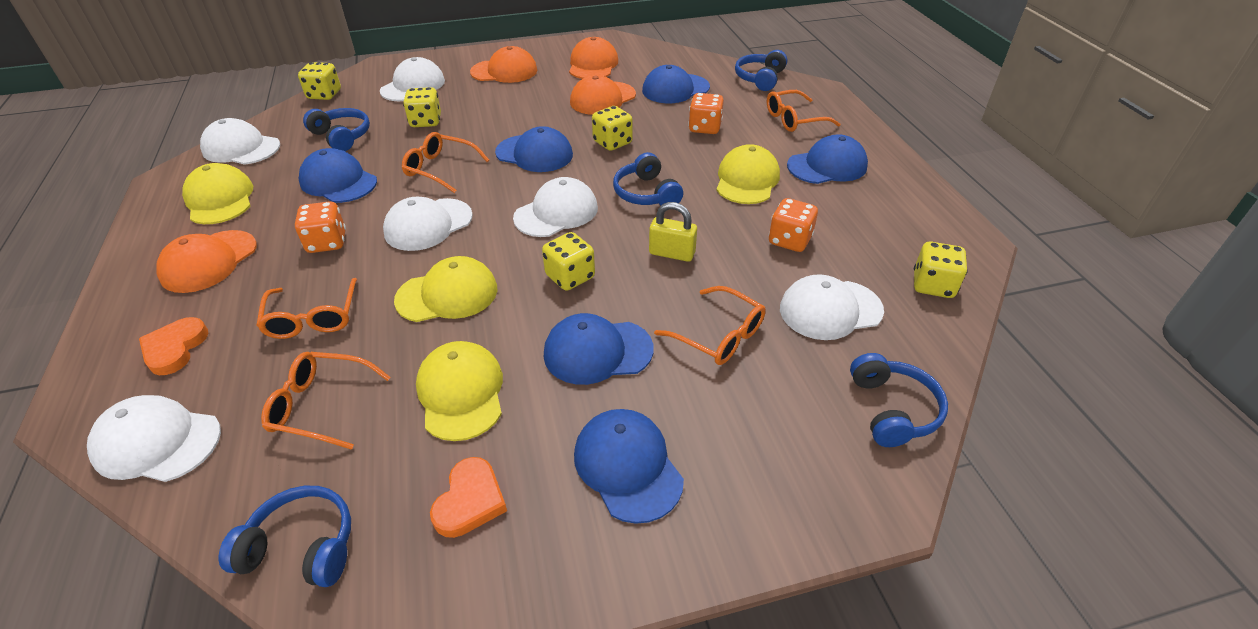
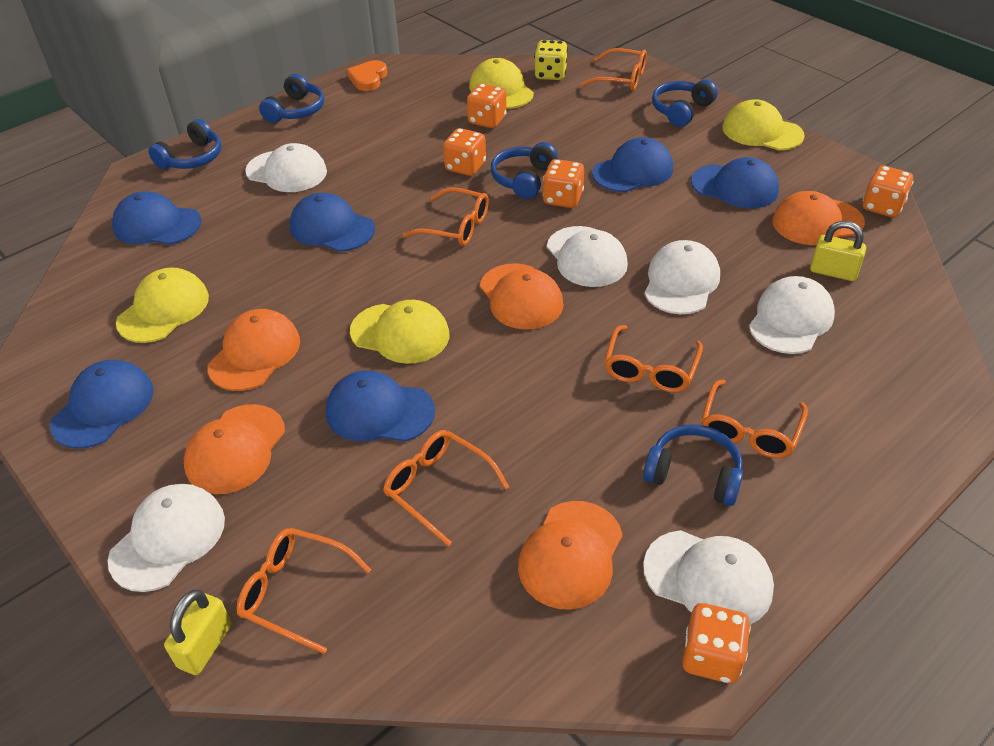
orange cap: [156,230,257,293] [470,46,537,83] [569,37,618,79] [570,75,636,115] = 4 -> [184,404,285,494] [207,309,300,391] [480,263,564,330] [518,501,623,610] [772,191,865,245] = 5
orange dice: [295,201,346,253] [688,93,724,134] [769,198,818,252] = 3 -> [443,128,486,176] [467,84,507,128] [543,159,584,208] [682,603,751,683] [863,166,914,217] = 5
orange glasses: [256,278,357,339] [261,352,391,450] [402,132,489,193] [654,286,766,365] [767,90,840,132] = 5 -> [237,528,371,654] [383,430,509,546] [403,187,489,246] [580,48,647,91] [605,325,703,392] [701,380,808,458] = 6
orange heart: [139,317,209,375] [430,457,507,538] = 2 -> [347,60,387,91] = 1
yellow dice: [298,62,341,100] [403,87,441,127] [542,232,595,291] [592,106,633,151] [914,242,968,298] = 5 -> [534,40,568,80] = 1
yellow padlock: [649,202,697,262] = 1 -> [164,589,232,675] [810,221,866,281] = 2

